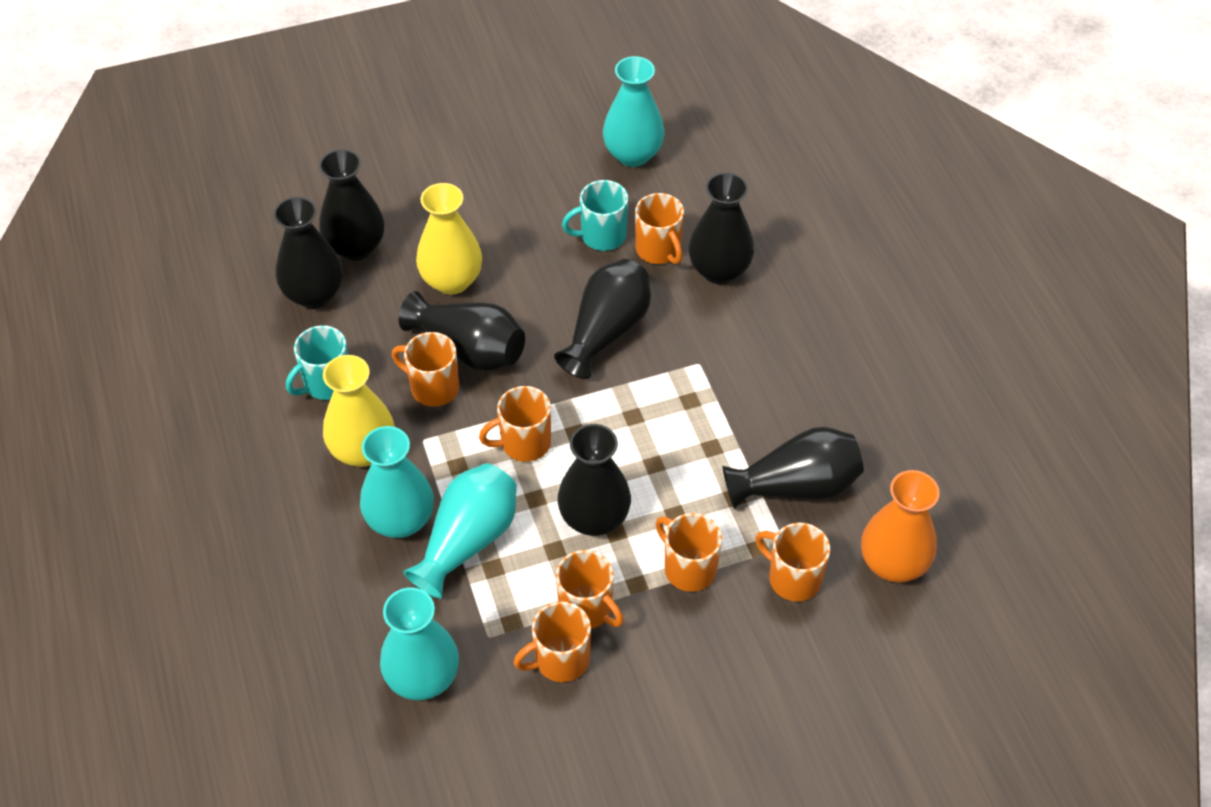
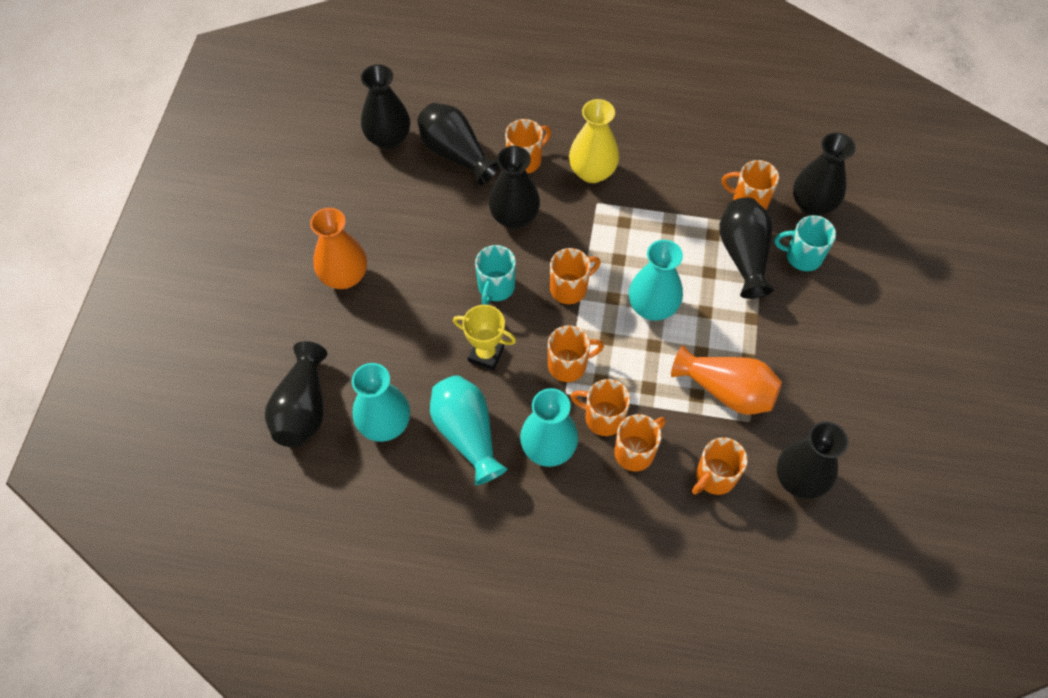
orange vase: [861,470,940,583] = 1 -> [310,208,367,289] [671,345,782,415] = 2
yellow trophy: none = 0 -> [453,305,516,370] = 1
yellow vase: [323,355,394,467] [416,183,482,295] = 2 -> [569,99,619,183] = 1

